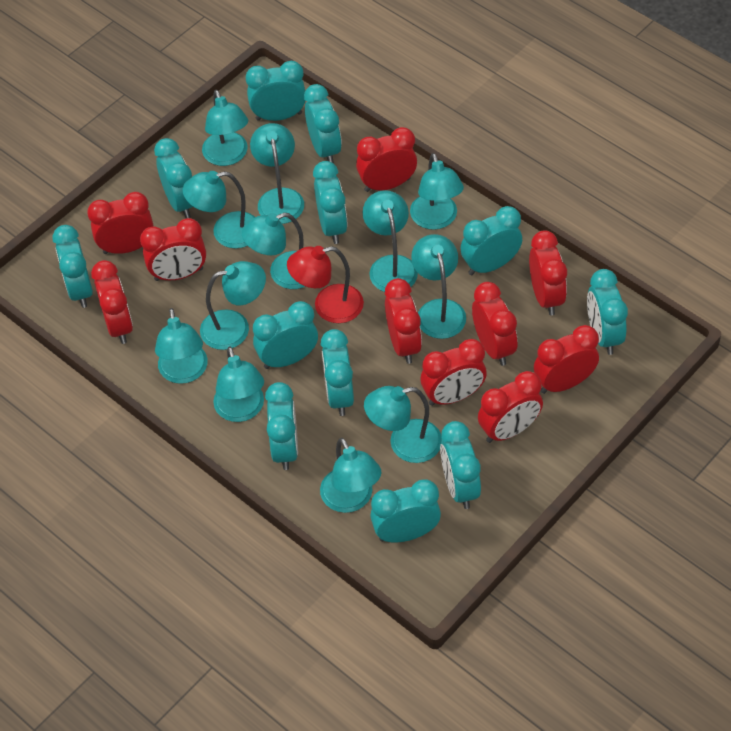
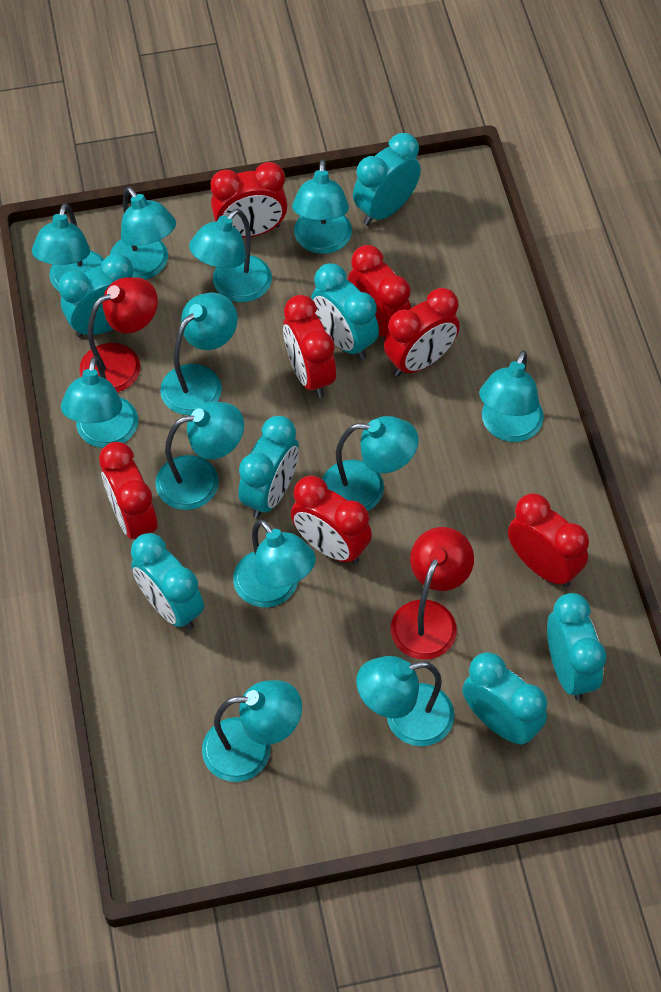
red clock: [87,192,154,254] [91,260,133,344] [140,218,206,281] [356,127,417,192] [385,278,422,364] [421,339,487,406] [472,282,517,366] [478,371,543,443] [529,230,567,316] [534,325,599,394] = 10 -> [99,442,158,539] [211,162,288,237] [283,295,336,398] [291,476,372,564] [348,245,411,337] [384,288,460,377] [508,493,589,587] = 7
red lamp: [287,246,364,323] = 1 -> [79,277,158,393] [391,527,474,659] = 2
turquoise clock: [52,225,93,308] [154,138,193,218] [246,61,305,121] [253,301,318,369] [265,382,298,470] [304,84,342,164] [313,161,348,244] [321,329,354,416] [370,479,441,543] [440,421,481,509] [460,206,522,275] [587,269,628,355] = 12 -> [58,254,134,337] [131,533,204,630] [238,416,299,519] [311,263,379,360] [353,133,421,225] [462,652,547,745] [547,593,606,701] = 7

